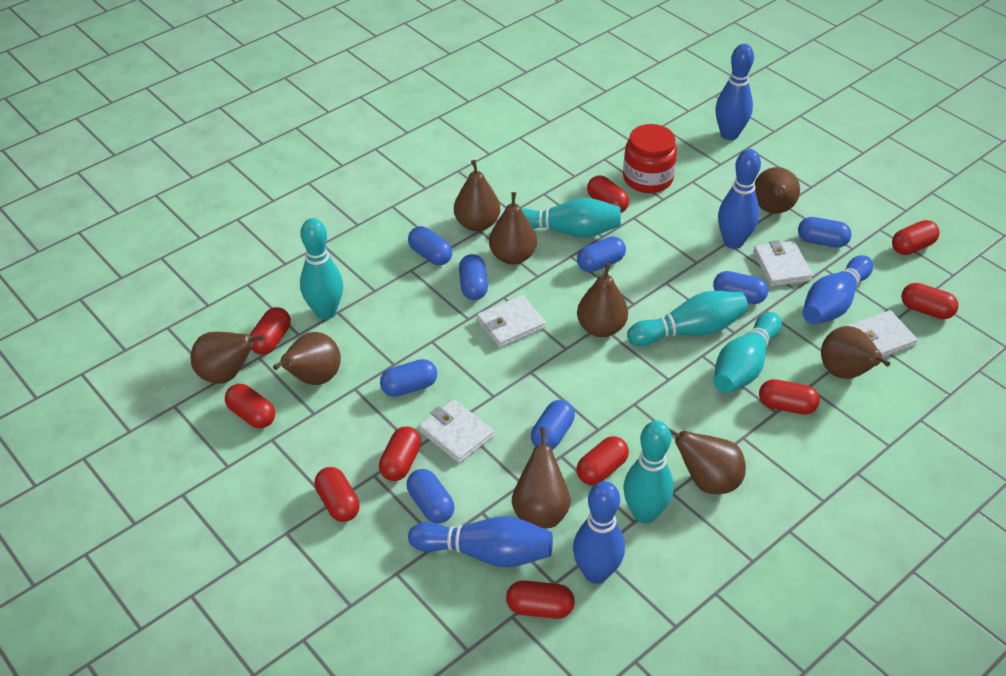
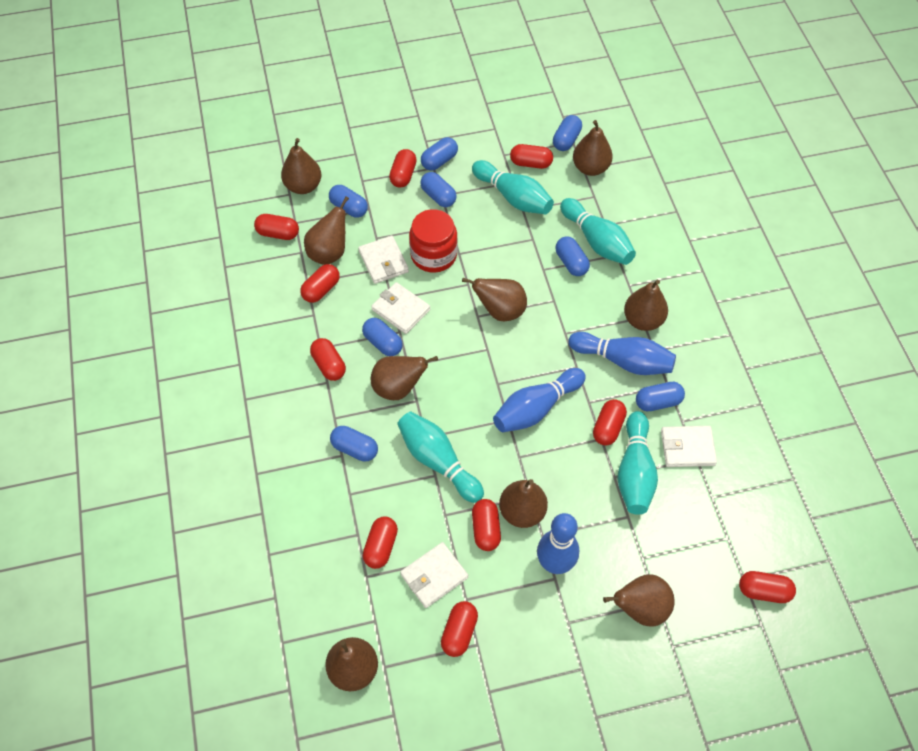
blue bowling pin: [408,516,553,567] [573,481,625,584] [715,44,754,140] [718,149,761,249] [802,255,873,325] = 5 -> [493,368,586,432] [537,513,579,574] [569,332,676,375] = 3
turquoise bowling pin: [300,218,343,320] [521,198,621,237] [623,421,674,523] [627,291,748,346] [713,312,782,393] = 5 -> [397,411,484,503] [472,160,554,214] [560,198,636,265] [617,411,658,515] = 4

